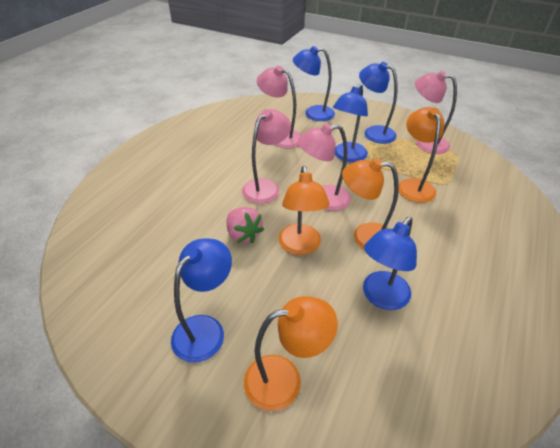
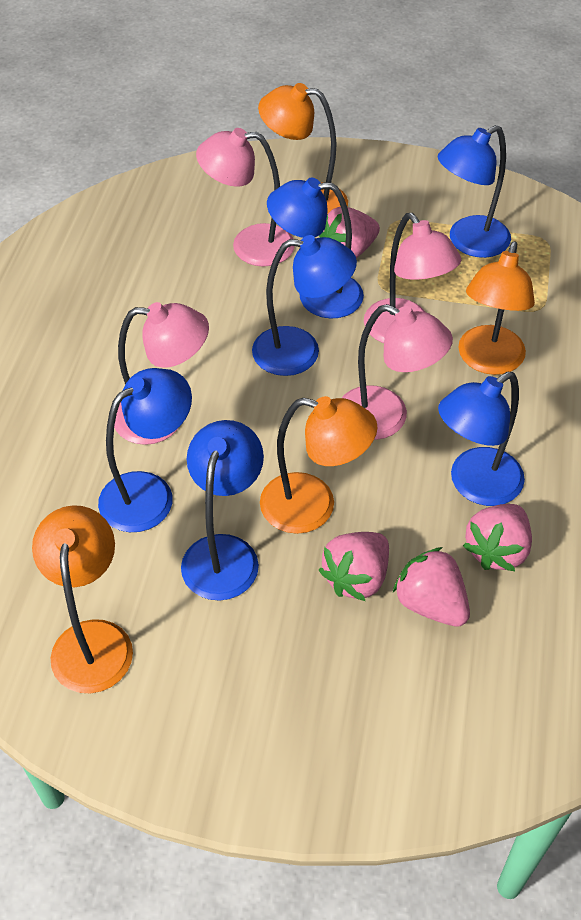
blue lamp: [171,239,232,363] [293,46,335,121] [333,83,368,162] [359,62,397,144] [363,217,417,310] = 5 -> [98,368,192,532] [181,420,264,601] [252,235,357,376] [267,178,364,319] [438,125,511,258] [438,371,525,506] = 6
pink strawberry: [226,207,264,244] = 1 -> [319,207,380,258] [319,532,389,601] [393,547,470,627] [463,504,532,571] = 4

